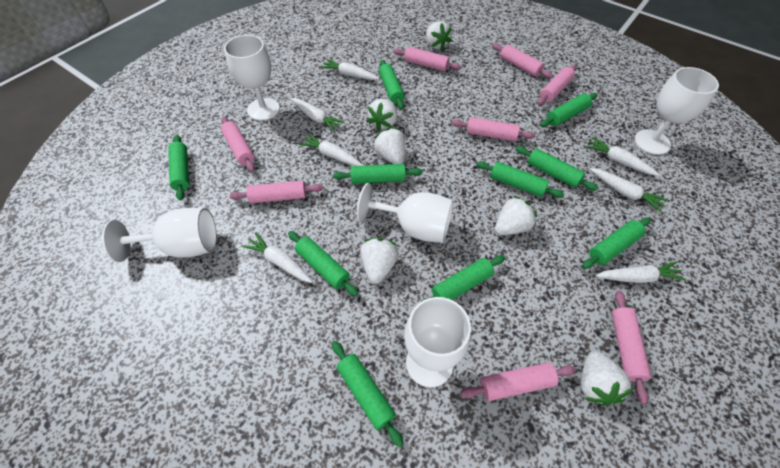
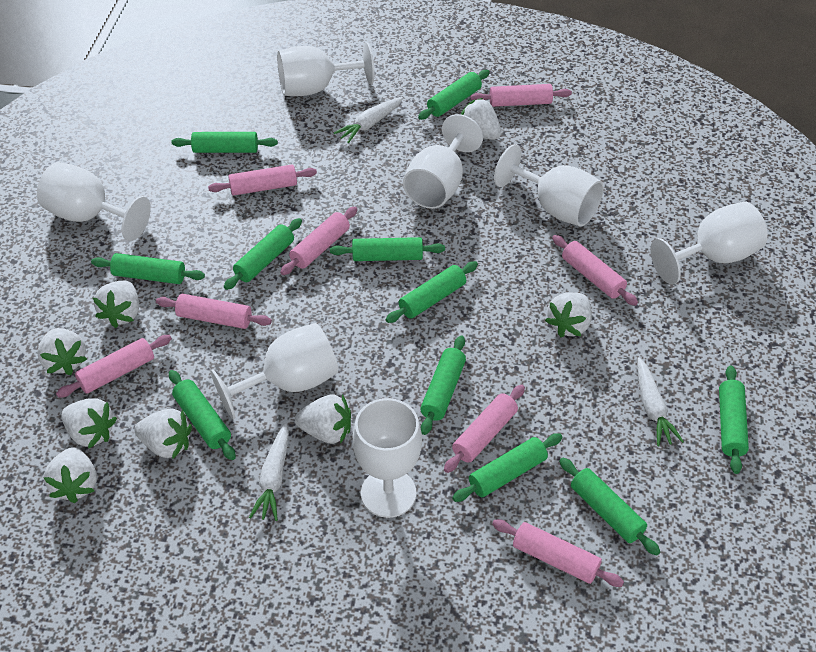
green rolling pin: [168,135,189,200] [288,231,359,296] [332,341,403,447] [333,164,423,184] [379,60,405,109] [421,255,505,302] [476,161,564,198] [516,146,598,191] [540,93,598,127] [582,217,651,269] = 10 -> [91,253,205,284] [169,370,236,460] [171,132,278,153] [224,218,302,290] [330,237,445,261] [386,261,478,323] [418,70,490,120] [420,336,466,435] [452,433,562,502] [559,458,660,556] [719,365,749,474] = 11
white carrot: [241,232,313,283] [291,98,345,132] [298,133,363,166] [320,59,379,80] [585,137,660,176] [590,168,668,213] [595,261,686,283] = 7 -> [249,423,289,521] [334,97,403,143] [637,357,684,446] = 3
white goblet: [102,208,217,262] [224,35,280,121] [357,183,453,243] [404,297,471,388] [635,67,719,155] = 5 -> [37,162,151,241] [211,323,338,419] [277,42,374,96] [353,398,422,518] [403,114,483,209] [494,144,604,226] [650,202,768,285] = 7
white strawberry: [360,238,399,284] [367,99,397,131] [373,128,405,164] [426,21,452,50] [495,196,537,235] [581,351,634,406] = 6 -> [37,328,87,375] [44,447,97,503] [61,398,117,449] [93,281,139,328] [134,408,192,459] [295,394,351,444] [461,98,502,140] [545,292,592,337] = 8

